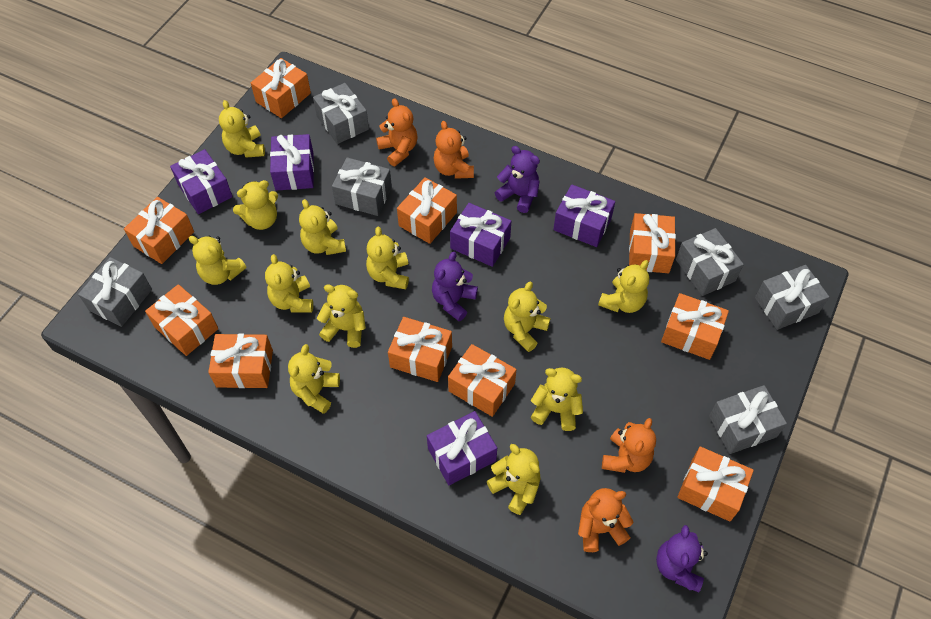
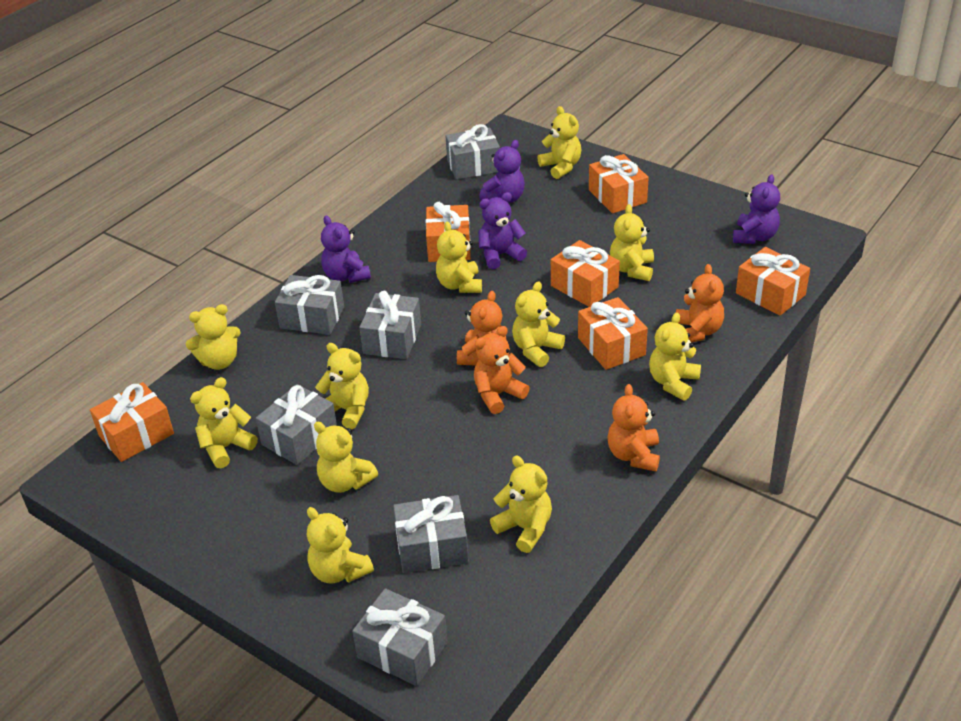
orange gift: [124,197,194,264] [145,284,218,356] [208,334,273,388] [251,58,311,118] [388,317,452,382] [397,177,457,244] [448,344,517,417] [629,213,676,273] [661,293,729,360] [677,446,754,522] = 10 -> [90,382,174,462] [426,202,471,262] [551,240,620,307] [578,297,648,370] [589,154,649,214] [736,247,810,316] = 6
purple gift: [170,149,233,214] [270,134,314,191] [427,411,497,485] [450,203,511,267] [553,184,615,247] = 5 -> none = 0
purple teddy bear: [432,252,478,321] [495,146,540,213] [656,525,708,592] = 3 -> [321,216,371,283] [478,192,527,269] [479,140,525,203] [733,174,780,244] = 4
yellow teddy bear: [189,236,247,285] [219,100,265,158] [233,180,278,230] [265,254,313,313] [288,344,340,414] [299,199,346,255] [317,284,366,348] [366,227,409,289] [487,444,541,515] [504,281,550,352] [531,368,583,431] [598,260,649,313] = 12 -> [186,304,241,370] [190,377,258,468] [307,507,374,583] [314,422,378,493] [315,343,369,429] [436,221,482,293] [490,455,552,553] [512,281,565,367] [537,106,581,179] [610,204,654,281] [649,313,701,401] = 11

